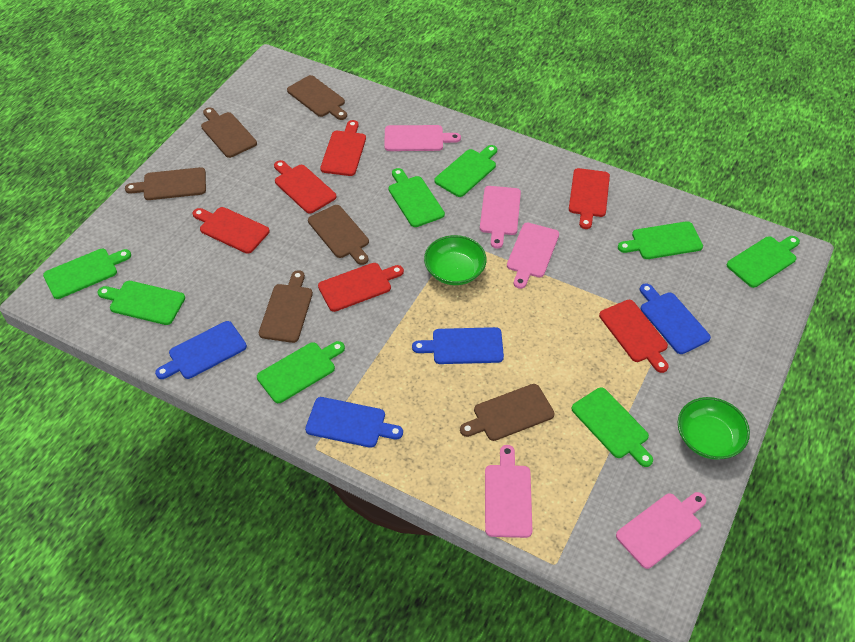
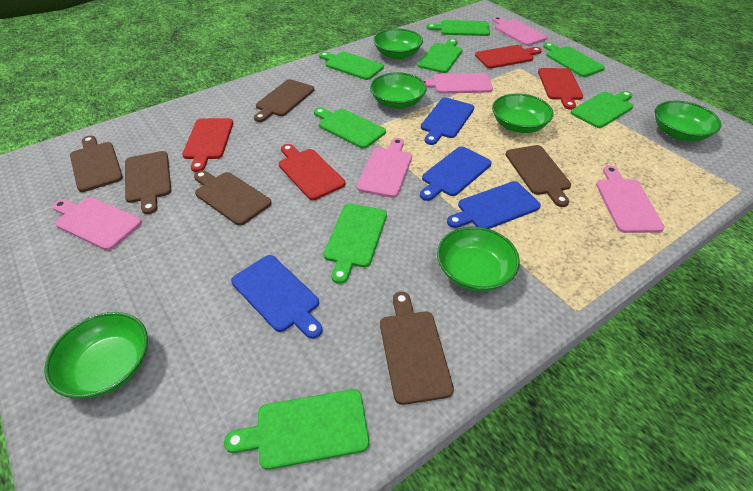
green bowl: [424,235,487,285] [677,397,750,460] = 2 -> [45,312,148,399] [370,72,427,109] [373,29,423,60] [437,227,520,292] [492,93,554,133] [655,100,722,141] = 6
red cutting board: [192,207,270,254] [274,160,337,214] [318,263,404,312] [320,120,366,176] [569,168,610,229] [599,300,669,373] = 6 -> [182,118,233,172] [279,144,345,200] [475,45,542,68] [538,68,583,110] = 4

